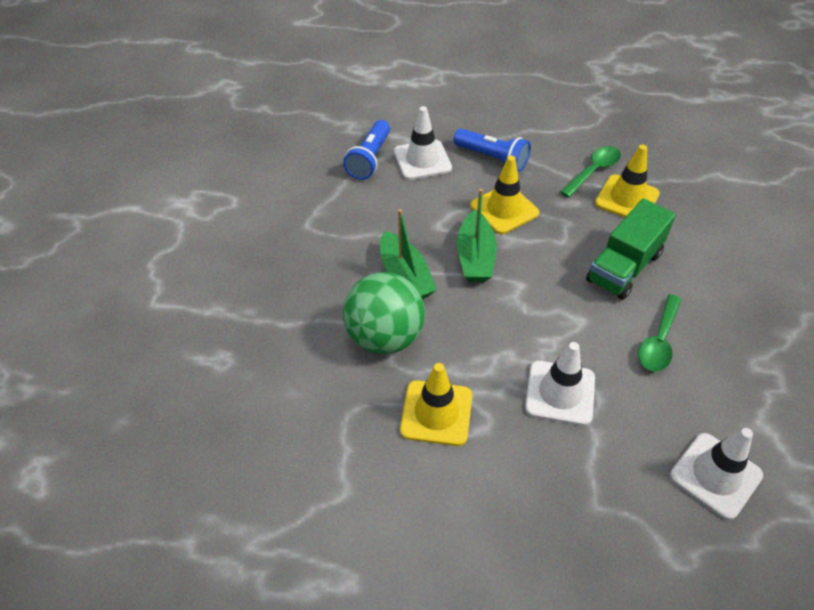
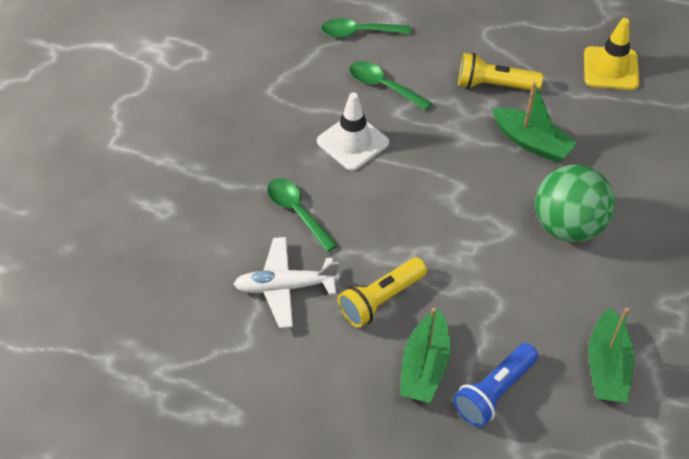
blue flashlight: [343,120,390,180] [454,129,531,172] = 2 -> [453,343,538,427] = 1
green boat: [380,209,437,299] [457,189,497,282] = 2 -> [400,308,451,403] [492,82,577,162] [588,307,634,403] = 3
green spoon: [560,146,621,198] [638,294,682,372] = 2 -> [267,178,338,252] [321,18,410,38] [349,61,432,111] = 3
green truck: [586,198,676,300] = 1 -> none = 0
white plane: none = 0 -> [234,237,339,328] = 1
white traffic cone: [394,106,452,180] [525,342,595,426] [670,428,763,520] = 3 -> [317,92,389,171] = 1
yellow flashlight: none = 0 -> [338,258,427,328] [458,53,543,91] = 2
yellow traffic cone: [400,363,472,446] [470,156,539,234] [595,145,660,217] = 3 -> [584,18,639,90] = 1

